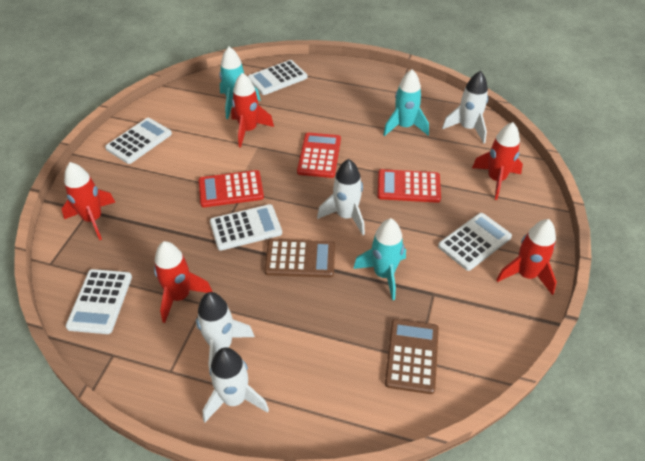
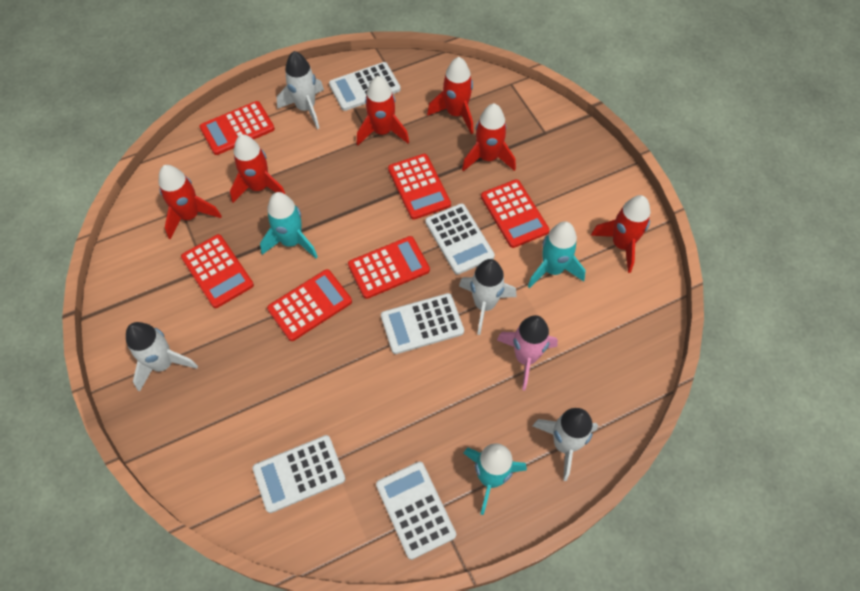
brown calculator: [264,239,335,278] [385,319,439,394] = 2 -> none = 0
pink rocket: none = 0 -> [497,315,558,391] = 1
red calculator: [199,170,264,207] [297,133,341,178] [378,169,441,203] = 3 -> [181,234,254,308] [199,101,275,155] [267,269,352,341] [348,236,430,299] [388,154,451,220] [481,179,550,248] = 6
red rocket: [62,162,115,240] [154,241,213,323] [231,73,274,147] [472,122,523,200] [496,219,557,295] = 5 -> [159,165,222,240] [230,134,285,203] [357,76,409,145] [427,57,473,134] [462,103,516,172] [591,195,650,273] = 6

